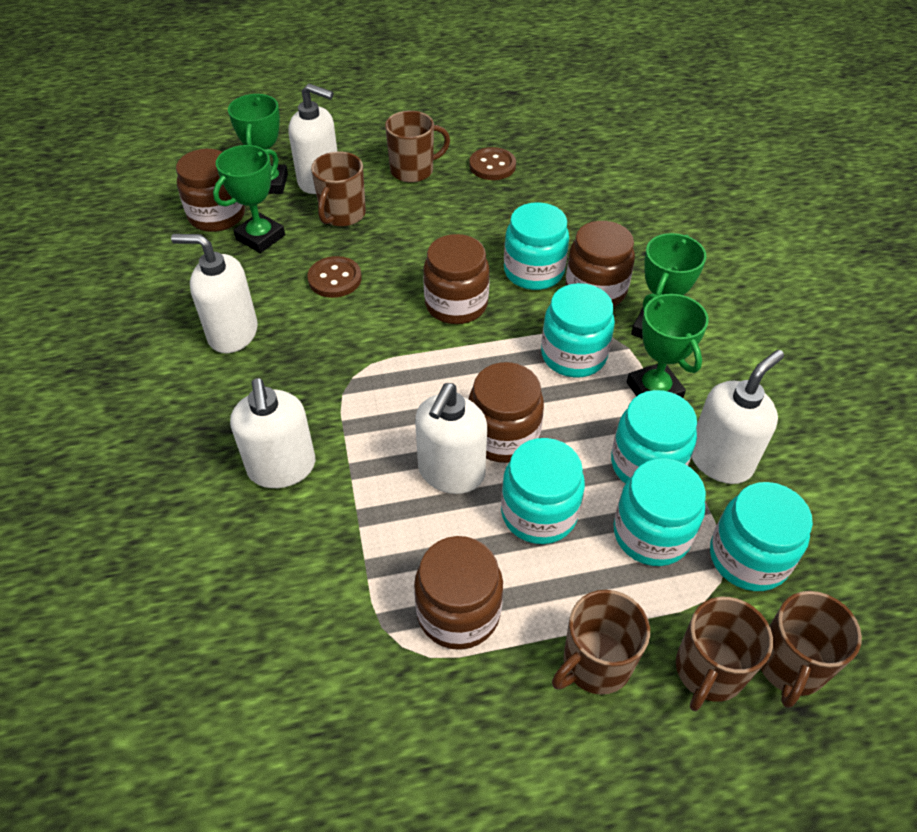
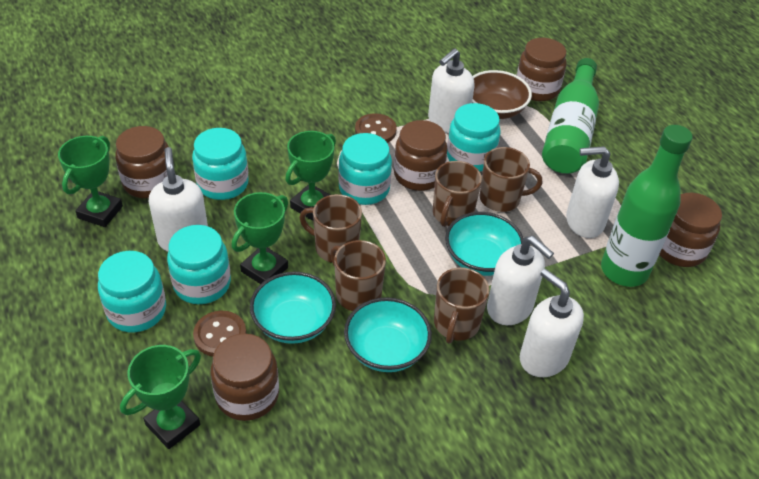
brown bowl: none = 0 -> [472,70,532,119] = 1
green bottle: none = 0 -> [542,58,599,174] [601,125,693,287] = 2
turquoise bowl: none = 0 -> [250,272,336,344] [344,297,432,372] [445,212,523,276] = 3
turquoise jar: [501,438,585,544] [504,202,569,290] [541,283,615,377] [611,390,697,484] [614,458,706,566] [710,482,813,591] = 6 -> [98,251,166,332] [167,225,231,304] [192,128,249,200] [338,133,392,205] [447,103,501,171] = 5

